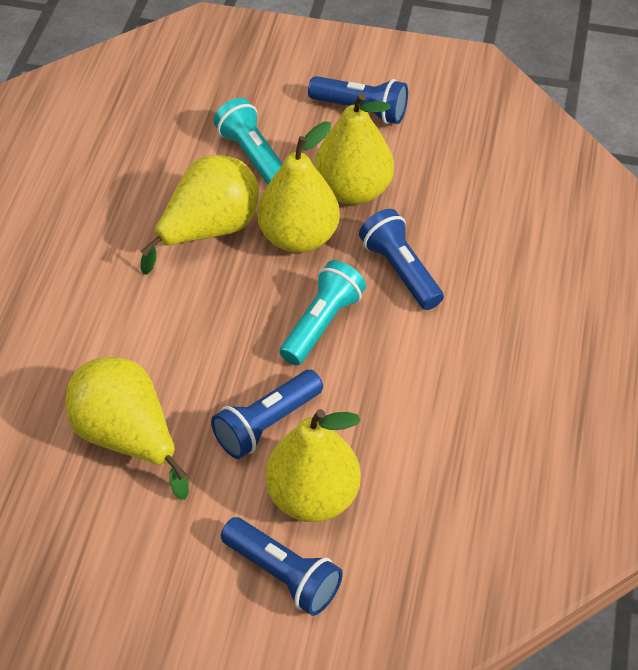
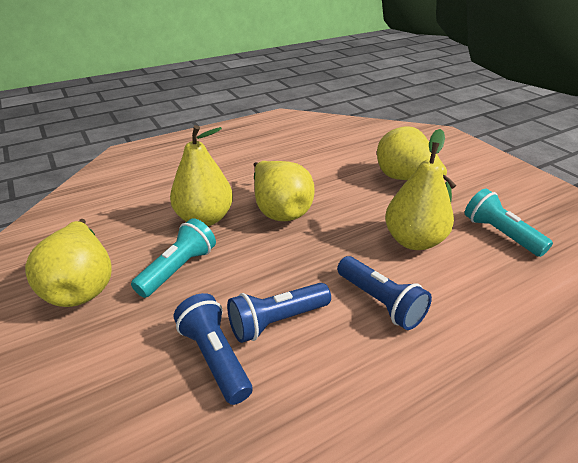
blue flashlight: [211,370,323,459] [221,517,343,616] [308,76,408,124] [359,209,444,310] = 4 -> [174,293,252,405] [227,283,331,343] [337,256,432,330] = 3

